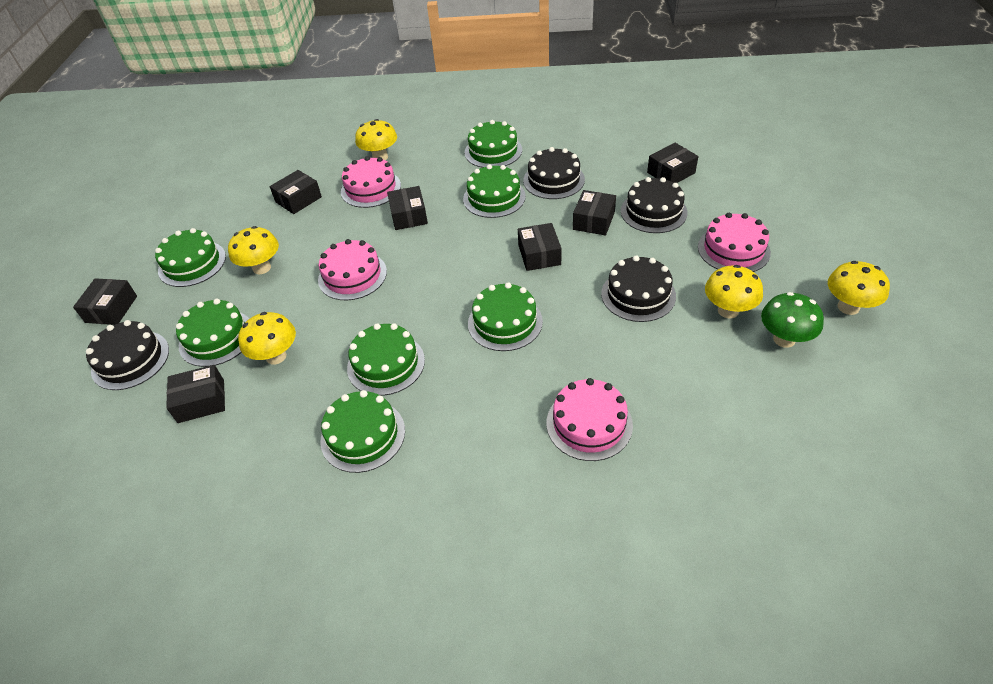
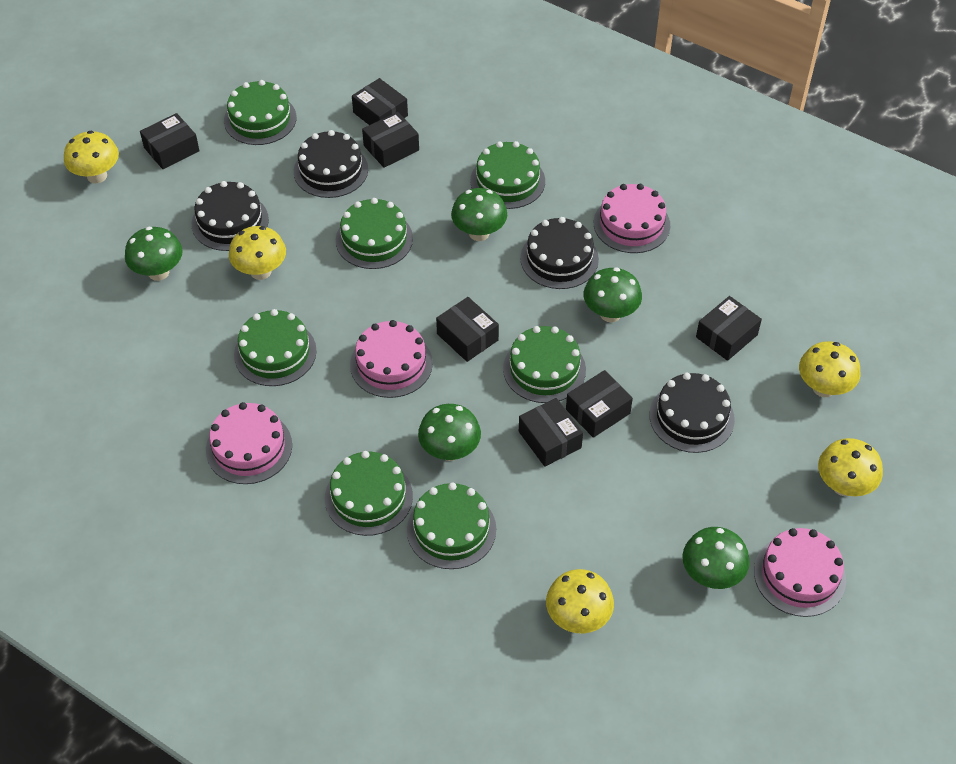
green mushroom: [761,292,824,348] = 1 -> [125,227,183,281] [418,404,481,461] [451,188,507,241] [584,267,642,322] [682,527,750,589] = 5

